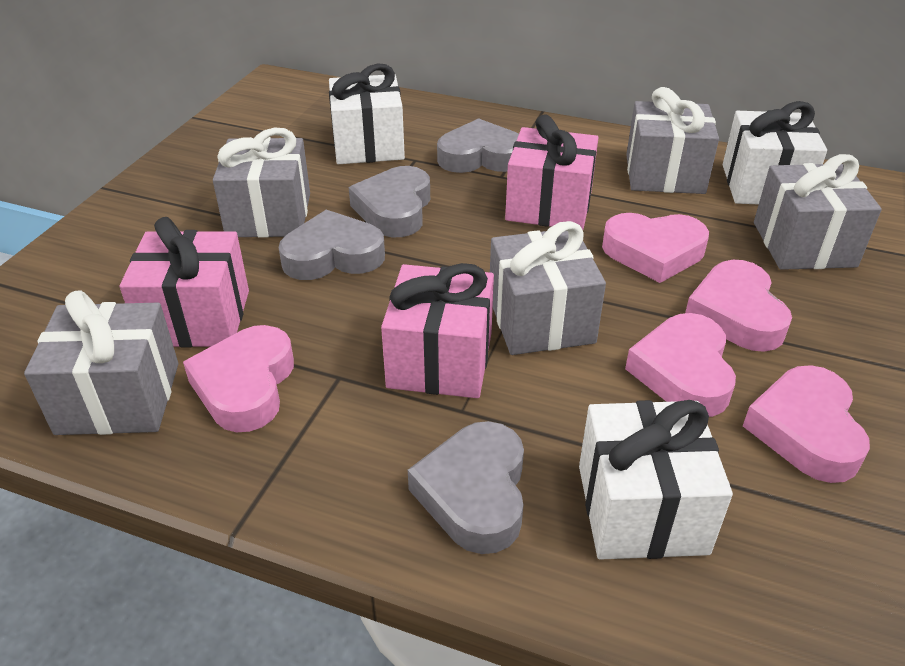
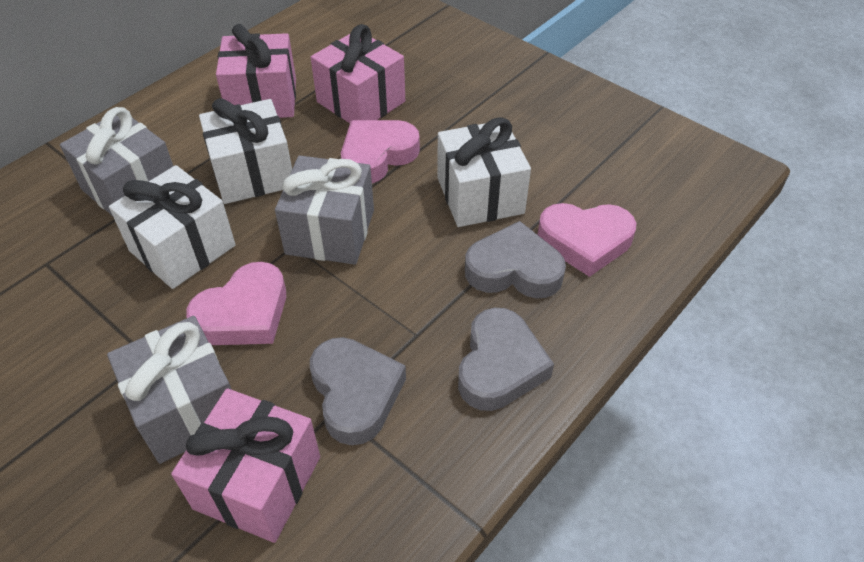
grey gift: [24,290,178,435] [213,128,310,238] [490,221,606,355] [626,87,719,194] [754,154,882,270] = 5 -> [60,107,173,216] [107,316,232,464] [275,156,374,265] = 3
grey heart: [278,210,385,280] [349,166,430,237] [408,421,524,554] [437,118,519,173] = 4 -> [310,337,406,445] [458,308,554,411] [465,221,566,298] = 3
pink heart: [183,325,294,432] [602,213,709,283] [625,313,736,417] [685,260,792,352] [743,365,870,483] = 5 -> [186,262,286,345] [341,120,420,183] [538,203,637,277] = 3

